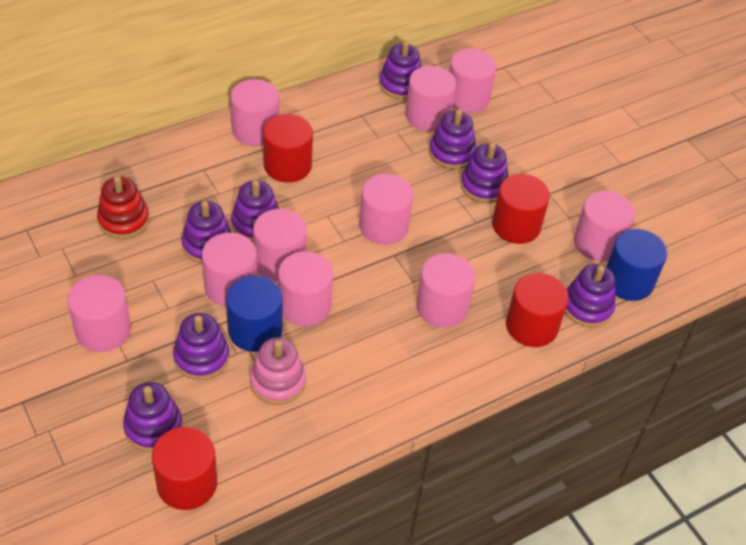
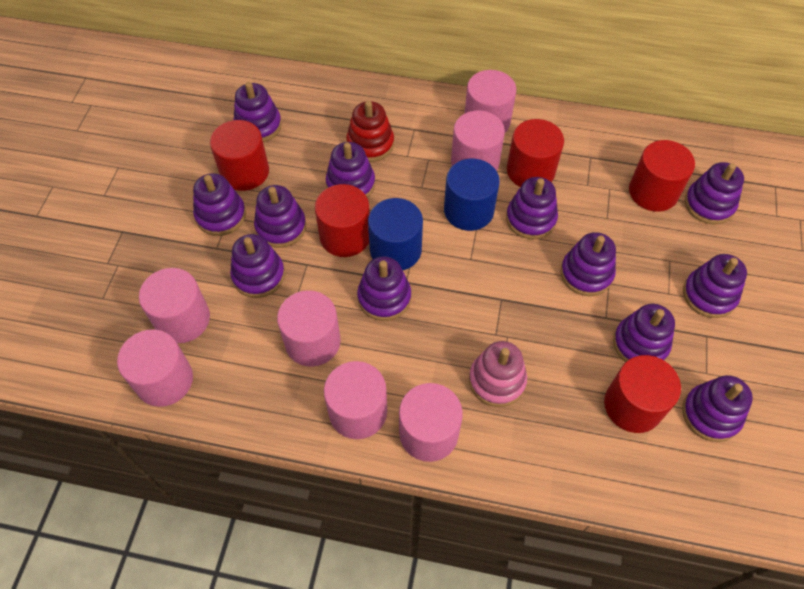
pink cylinder: [67,275,131,352] [202,233,257,307] [230,79,279,146] [253,209,307,282] [278,251,333,326] [359,174,413,245] [405,66,456,131] [416,253,475,327] [449,49,496,113] [574,191,635,261] = 10 -> [117,329,193,407] [139,268,210,343] [277,290,341,367] [324,361,387,439] [399,383,463,462] [451,110,505,171] [464,70,516,133] = 7
purple stacking toy: [123,382,183,452] [173,313,229,380] [181,201,232,264] [231,180,279,242] [379,41,421,100] [429,109,476,169] [460,143,508,203] [565,264,616,328] = 8 -> [193,173,246,236] [230,234,285,298] [234,82,282,142] [254,185,306,248] [326,142,375,198] [357,256,411,321] [506,177,558,240] [561,232,616,296] [613,304,675,362] [682,375,753,442] [683,254,747,318] [685,162,744,224] = 12
red cylinder: [152,427,217,510] [263,114,313,183] [492,174,550,244] [506,273,569,347] = 4 -> [210,120,269,191] [315,184,370,257] [507,119,564,187] [604,355,681,433] [629,140,695,212] = 5

